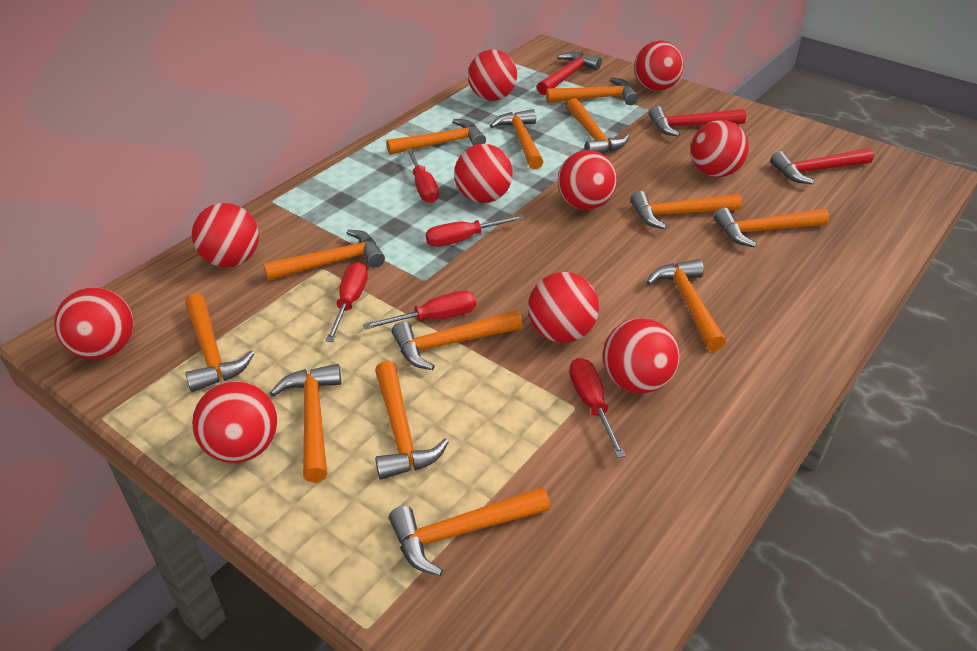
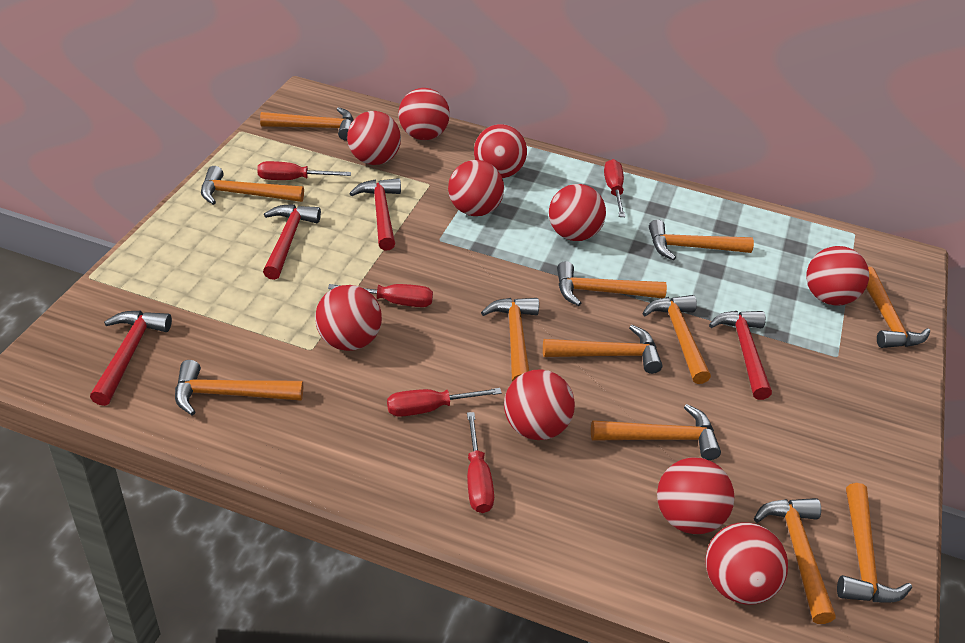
orange hammer: [185,293,254,392] [263,230,385,281] [270,364,341,483] [375,361,449,479] [386,119,486,155] [389,487,550,576] [392,310,522,370] [490,109,543,170] [546,78,638,105] [567,98,629,153] [630,191,742,229] [646,259,726,351] [714,208,829,247] = 13 -> [175,360,303,416] [201,166,304,205] [260,107,353,140] [481,298,539,382] [543,325,663,374] [557,261,667,306] [591,404,721,460] [643,295,711,384] [649,220,754,260] [754,498,835,624] [837,483,912,603] [866,267,930,348] = 12
red hammer: [537,52,602,95] [649,106,746,137] [770,148,874,184] = 3 -> [90,311,172,406] [263,204,321,280] [349,178,401,250] [709,311,772,400] = 4

